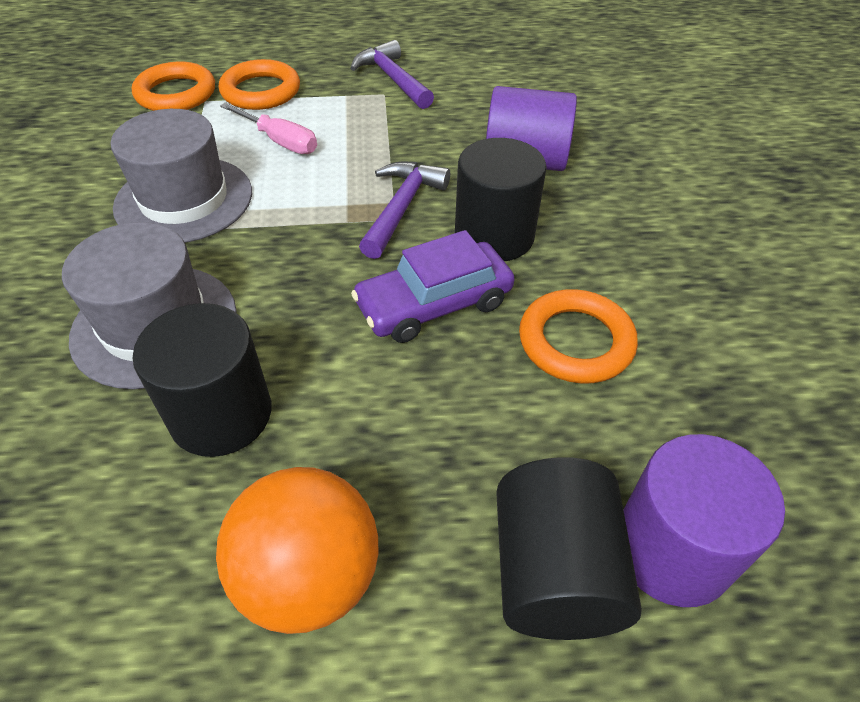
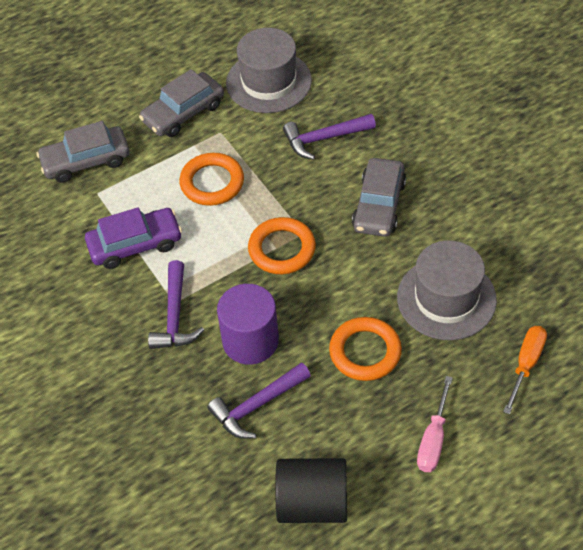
black cylinder: [133,303,271,457] [455,138,547,261] [496,457,642,640] = 3 -> [275,458,347,523] = 1
grey car: none = 0 -> [36,121,129,183] [139,69,224,137] [352,158,406,237] = 3
orange ball: [216,467,378,634] = 1 -> none = 0
orange screwdriver: none = 0 -> [503,326,547,414] = 1
purple cylinder: [486,86,577,171] [623,434,785,607] = 2 -> [217,284,279,365] = 1
purple hammer: [351,40,434,109] [359,162,450,259] = 2 -> [148,260,204,349] [207,362,311,439] [283,114,376,160] = 3

